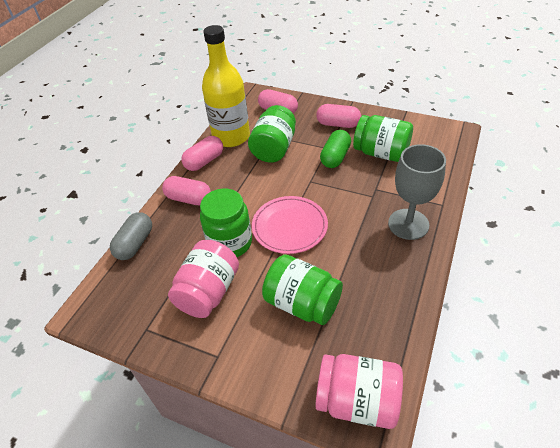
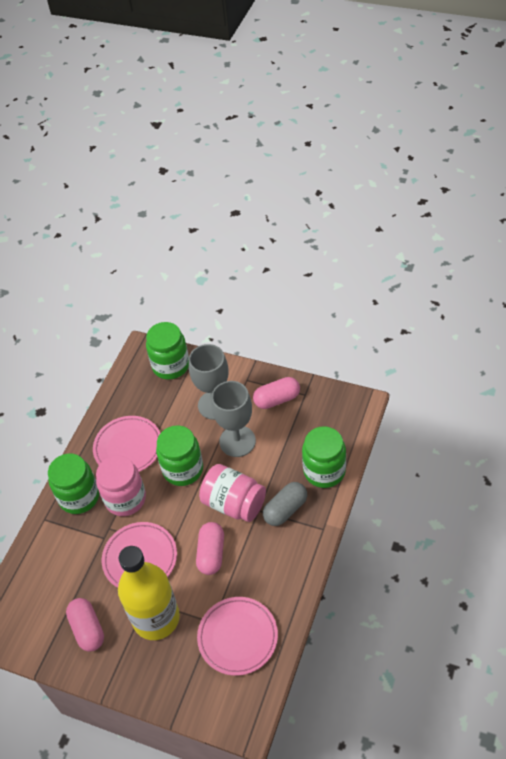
green capsule: [320,130,351,168] = 1 -> none = 0
grey goblet: [388,144,446,240] = 1 -> [189,344,228,420] [211,381,256,457] = 2
pink capsule: [162,176,211,205] [181,136,223,171] [258,89,298,114] [316,104,361,128] = 4 -> [66,598,104,652] [196,522,224,575] [253,377,300,409] = 3
pink plate: [252,196,328,254] = 1 -> [93,416,160,472] [102,522,177,588] [197,597,278,676] = 3

